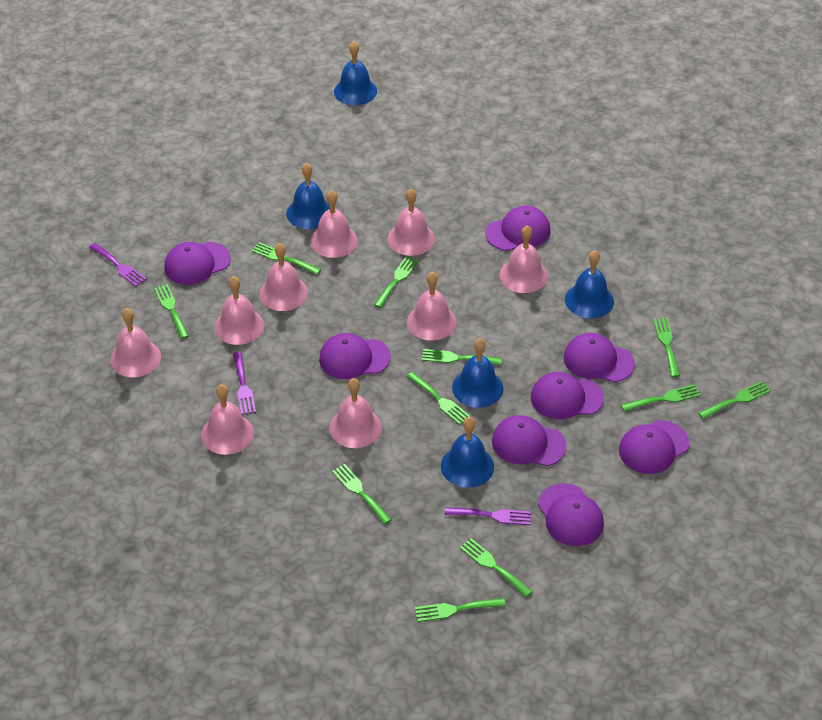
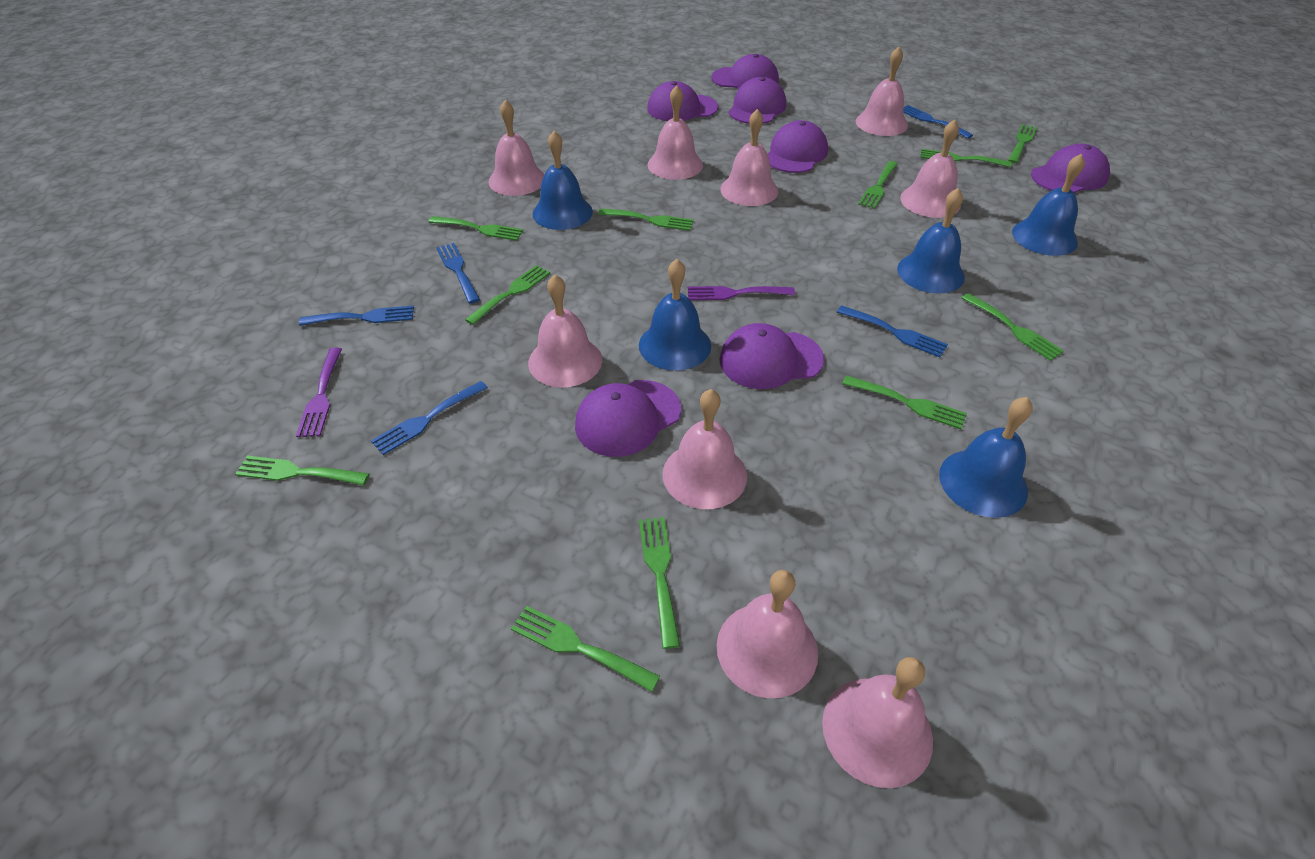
blue fork: none = 0 -> [299,305,414,326] [371,381,488,455] [436,243,480,303] [837,305,948,358] [903,105,973,139] = 5
purple cap: [164,242,231,285] [319,333,391,379] [486,206,550,251] [492,415,567,466] [531,372,604,419] [538,483,604,546] [564,333,635,382] [619,420,689,474] = 8 -> [575,380,681,457] [647,81,718,121] [712,54,779,89] [719,323,824,389] [728,77,786,124] [768,120,828,173] [1031,144,1110,193] = 7
purple fork: [89,243,146,286] [233,352,256,415] [445,507,531,525] = 3 -> [296,348,342,437] [688,286,795,300] = 2

